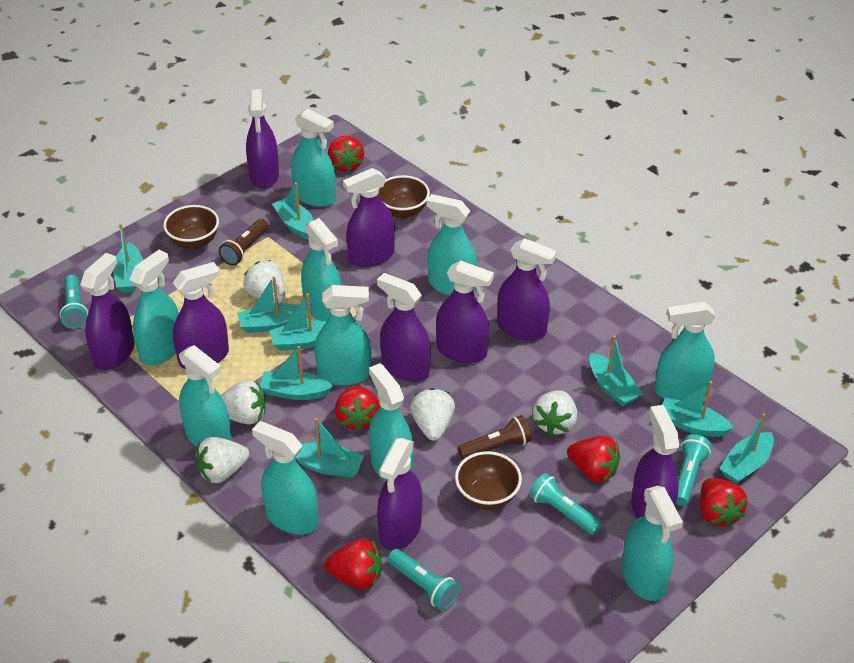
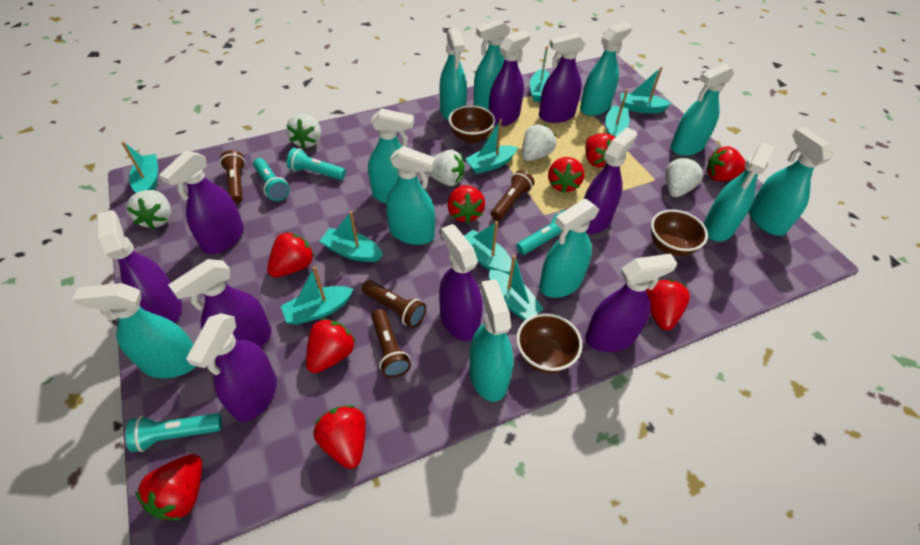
brown flashlight: [219,219,269,266] [458,415,532,460] = 2 -> [220,150,246,204] [362,280,426,328] [371,309,411,378] [491,170,534,221] = 4
red strawberry: [324,538,381,589] [328,136,364,172] [335,385,380,431] [567,436,620,482] [700,478,747,528] = 5 -> [135,454,202,520] [267,231,315,277] [306,319,356,373] [314,405,366,469] [447,185,485,224] [548,157,585,193] [585,134,615,167] [646,280,690,330] [706,146,746,181] = 9
turquoise spray bottle: [129,250,179,365] [179,345,232,447] [252,421,319,534] [291,109,336,207] [301,218,342,321] [315,285,371,386] [369,363,414,481] [426,194,477,296] [622,486,683,601] [654,302,716,400] = 10 -> [72,283,196,378] [368,108,414,203] [386,146,436,245] [440,28,467,121] [469,279,514,402] [474,19,510,110] [539,199,600,298] [580,22,632,116] [671,63,734,156] [704,142,775,242] [749,127,832,236] = 11

